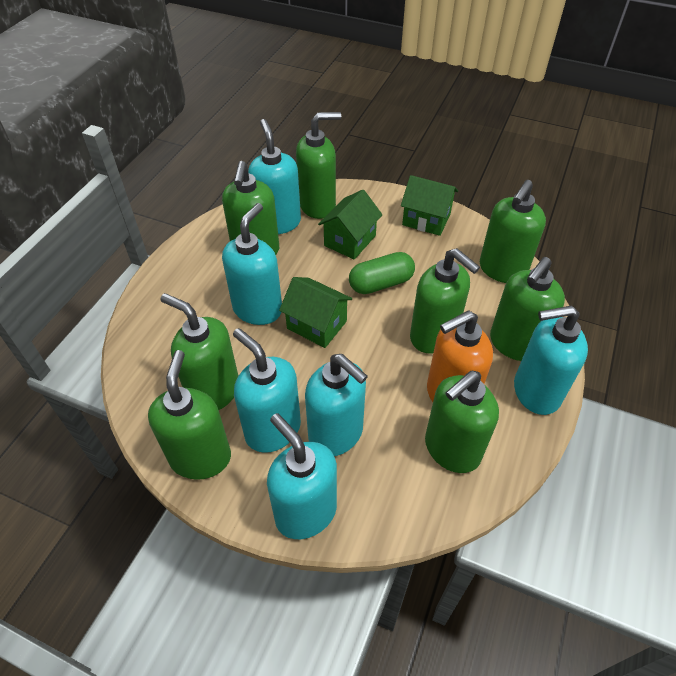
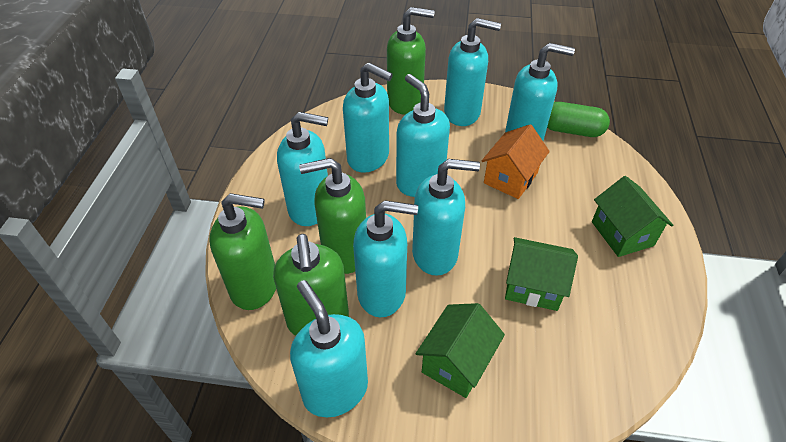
green soap dispenser: [148,350,231,480] [161,293,238,410] [222,161,279,255] [296,112,341,219] [410,248,480,354] [425,371,499,473] [480,180,546,283] [490,257,565,361] = 8 -> [209,193,276,310] [273,234,349,336] [299,158,366,274] [387,7,434,115] = 4
orange house: none = 0 -> [482,124,550,199] = 1
orange soap dispenser: [427,311,493,402] = 1 -> none = 0
turquoise soap dispenser: [222,203,282,325] [233,328,301,453] [248,119,301,234] [267,413,337,539] [305,354,368,456] [514,305,588,415] = 6 -> [277,112,328,226] [290,280,368,417] [343,63,393,173] [353,200,418,317] [396,74,450,197] [412,159,480,276] [444,18,501,126] [505,43,575,141] = 8

